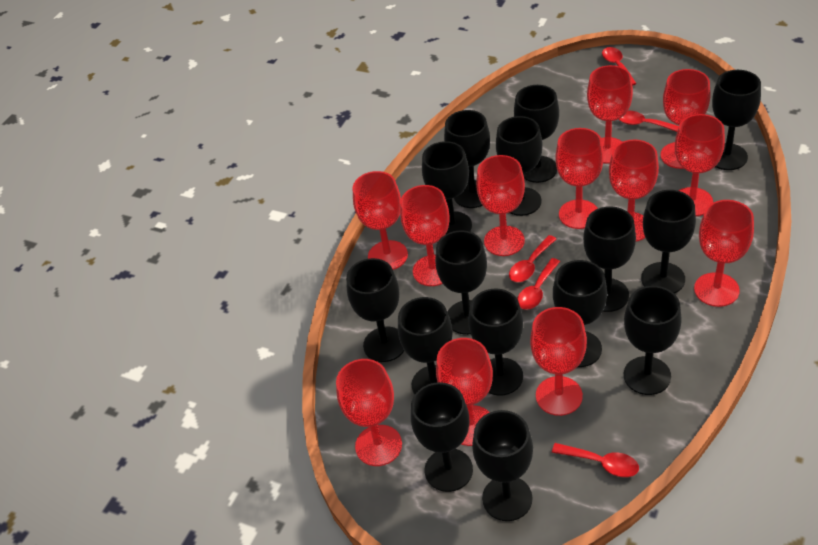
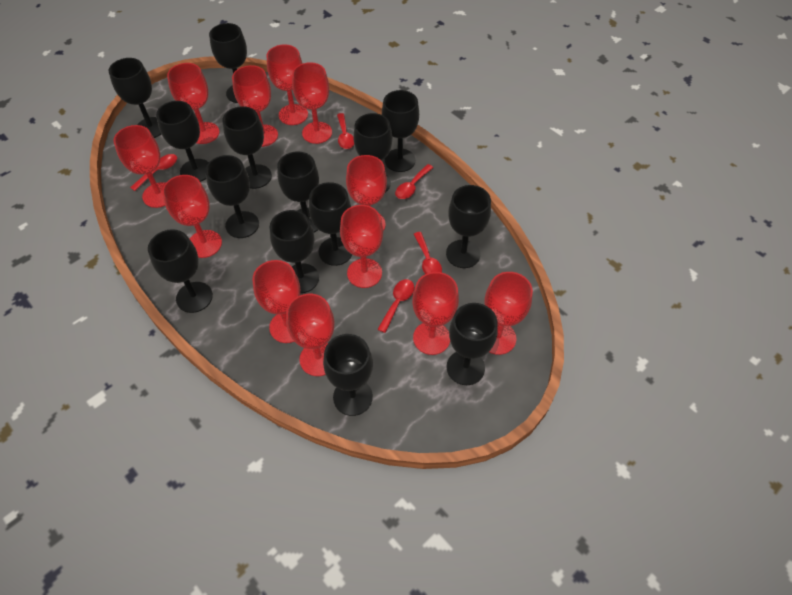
black goblet: [346,258,404,362] [398,297,452,395] [411,382,473,492] [422,141,472,235] [435,230,487,335] [444,110,490,208] [469,288,523,396] [472,410,533,521] [496,116,543,216] [514,85,559,183] [553,260,607,367] [583,206,636,312] [624,286,682,395] [641,190,696,294] [712,70,761,170] = 15 -> [109,58,162,138] [148,229,213,313] [156,101,209,182] [205,155,259,238] [209,23,247,103] [222,106,272,189] [270,210,319,293] [277,151,319,232] [309,182,352,266] [323,334,373,416] [353,113,392,192] [382,90,419,172] [446,185,491,268] [447,303,498,385] = 14

